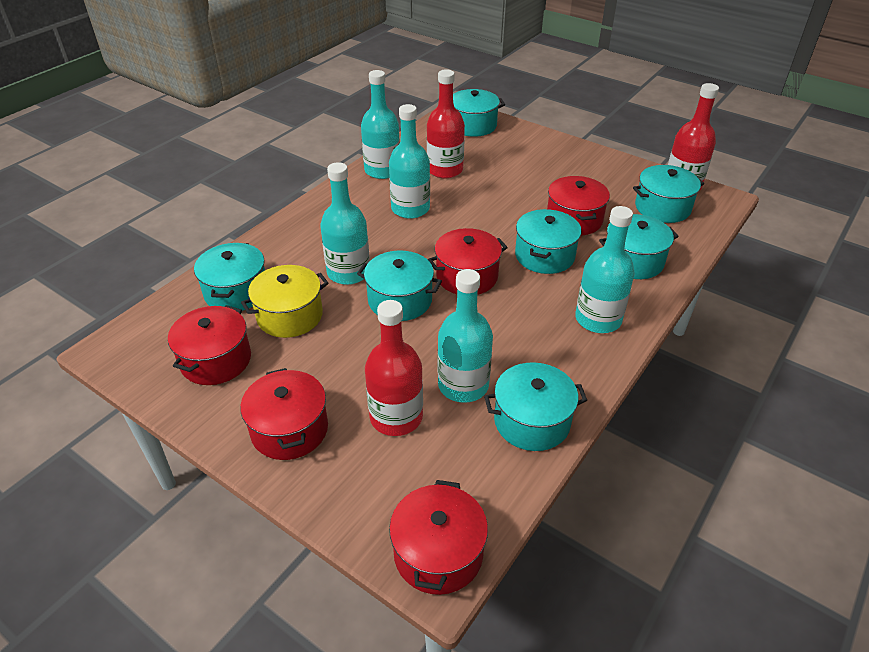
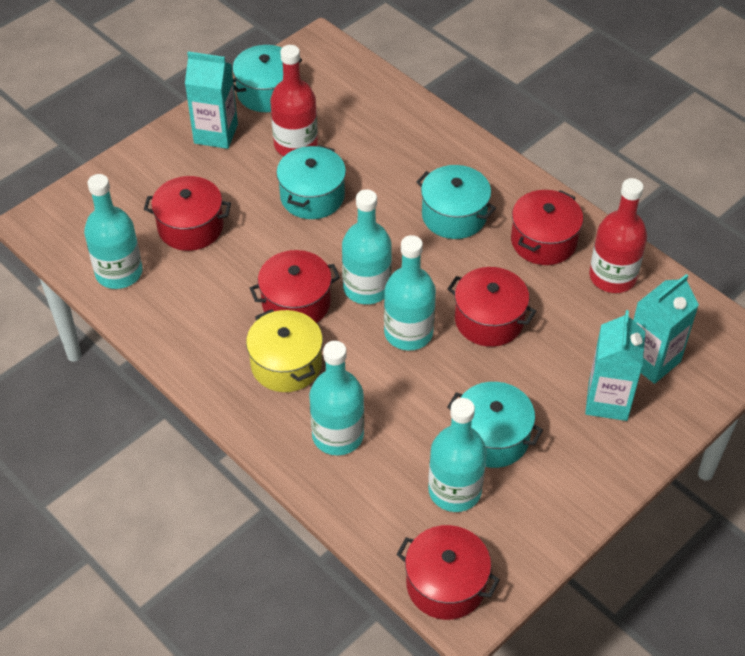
red bottle: [365,300,423,436] [427,69,465,178] [668,83,719,191] = 3 -> [270,45,318,156] [589,178,647,293] = 2
turquoise carton: none = 0 -> [185,52,238,149] [585,310,645,421] [633,274,699,384] = 3
turquoise pot: [194,243,265,311] [357,251,442,321] [453,89,505,137] [484,362,587,451] [515,209,582,274] [599,214,679,279] [633,165,704,223] = 7 -> [233,45,302,112] [276,145,346,219] [416,165,496,239] [447,382,543,468] = 4

